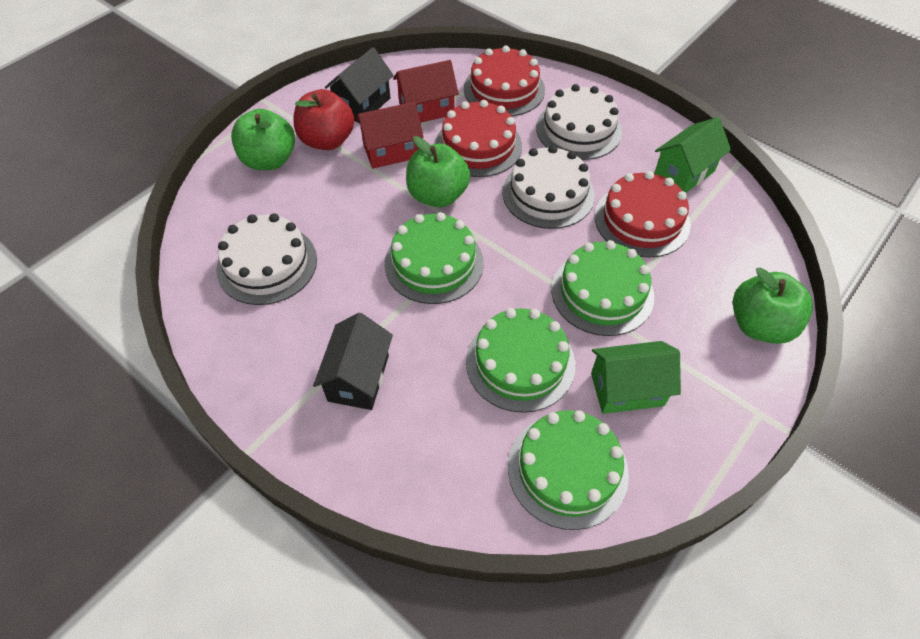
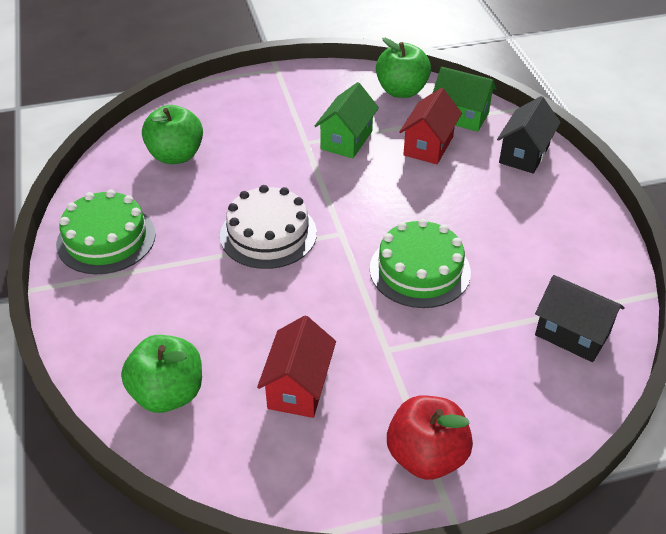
green cake: [385,212,484,304] [466,308,575,413] [508,410,629,530] [551,240,654,336] = 4 -> [56,190,156,274] [370,219,471,308] = 2
red cake: [435,100,522,177] [464,46,545,116] [595,171,691,258] = 3 -> none = 0
white cake: [216,214,317,305] [502,145,595,229] [536,84,622,160] = 3 -> [220,185,317,269] = 1

